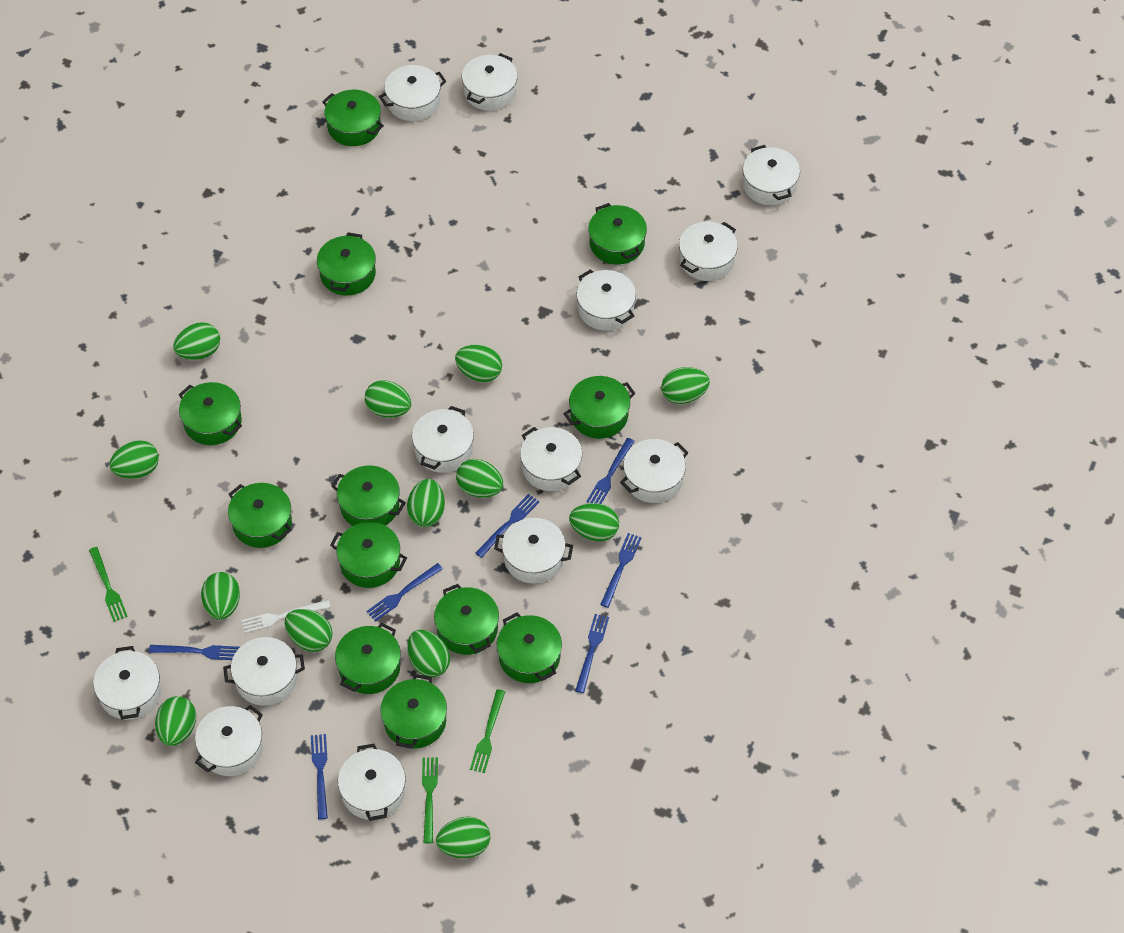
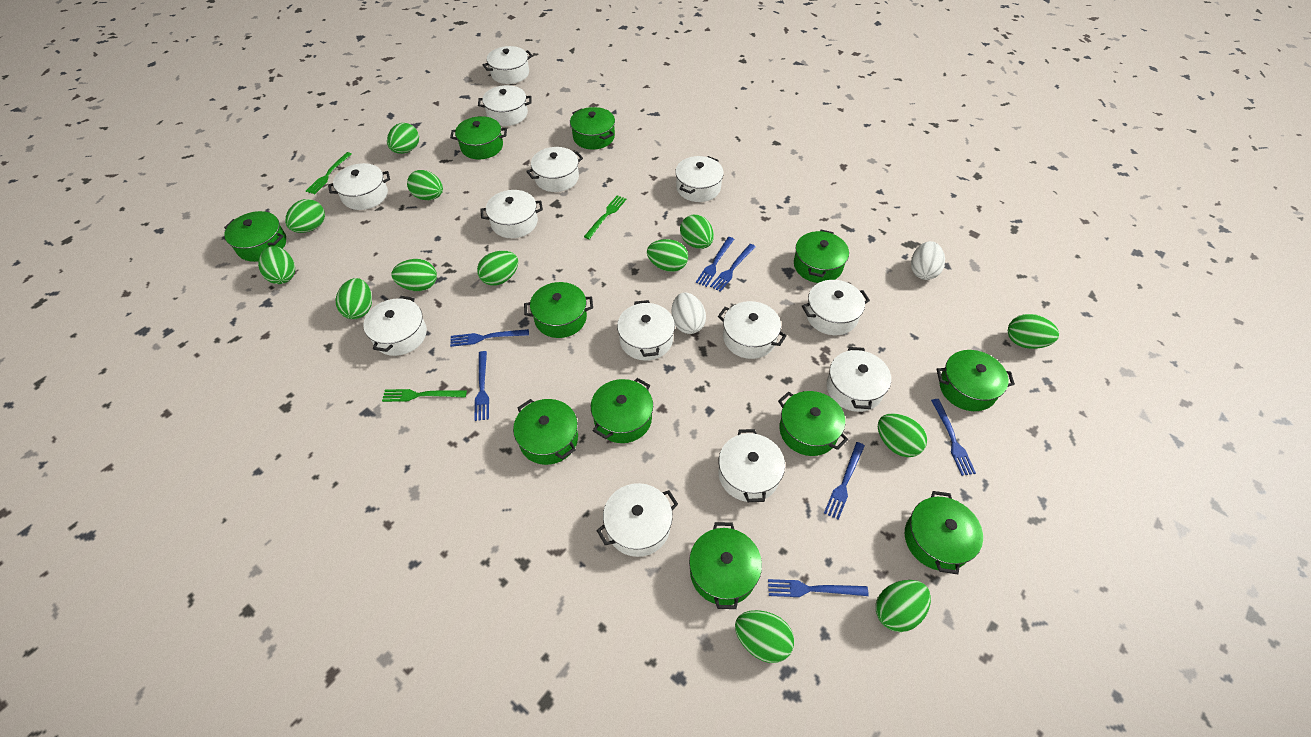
green pot: [179,382,242,445] [228,483,292,548] [317,233,376,296] [322,90,384,146] [330,522,407,588] [331,466,406,526] [335,623,401,694] [380,674,447,749] [434,584,499,655] [497,613,562,683] [564,376,636,439] [588,203,647,265] = 12 -> [224,211,286,262] [450,116,507,159] [513,399,578,465] [524,282,593,338] [570,107,615,149] [591,378,653,443] [689,522,762,609] [778,391,848,456] [794,230,849,283] [905,491,983,574] [936,350,1015,411] = 11
white egg: none = 0 -> [671,293,706,334] [911,241,945,280] = 2
white fork: [241,600,330,633] = 1 -> none = 0

